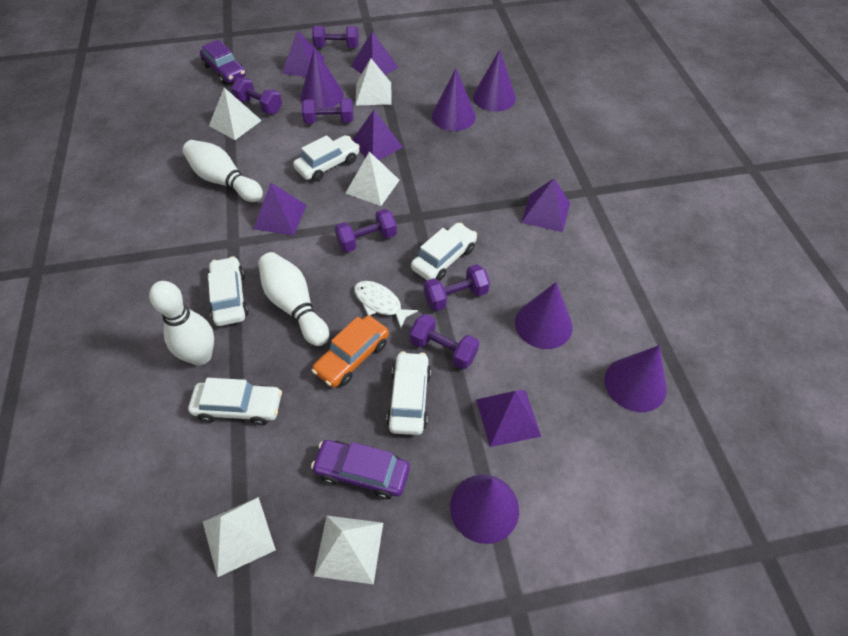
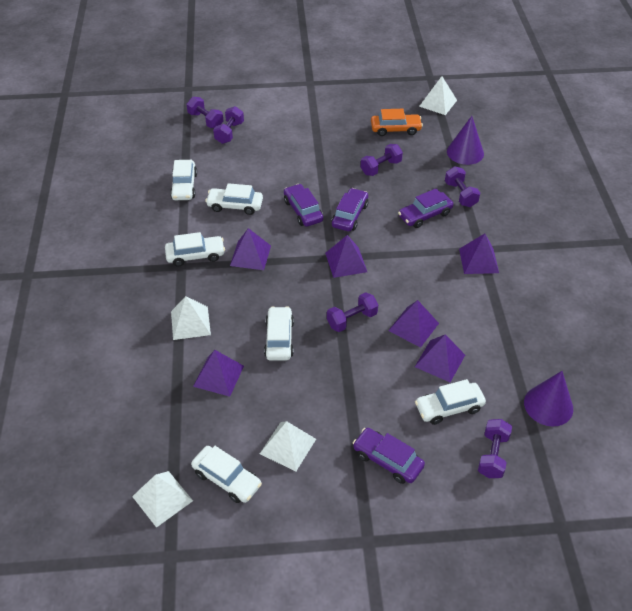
purple car: [200,40,246,84] [311,440,410,499] = 2 -> [284,184,323,227] [332,188,368,231] [353,428,425,484] [398,188,453,228] = 4
purple cone: [301,47,344,108] [432,69,476,131] [450,475,519,544] [473,49,516,112] [515,282,573,349] [605,345,667,412] = 6 -> [447,116,484,165] [524,371,573,426] = 2
white bowling pin: [149,281,214,366] [183,140,263,202] [258,252,329,346] = 3 -> none = 0
white car: [188,378,282,426] [208,256,249,326] [293,135,360,181] [387,351,431,435] [411,223,477,281] = 5 -> [165,232,225,267] [170,160,197,200] [191,446,262,503] [205,183,263,215] [264,306,294,361] [415,379,486,425] = 6
white fish: [354,281,418,328] = 1 -> none = 0
white pyramid: [203,497,276,577] [209,88,262,140] [314,516,383,584] [345,152,400,206] [356,58,392,105] = 5 -> [132,471,193,528] [171,296,211,340] [260,421,316,471] [419,76,457,115] = 4

